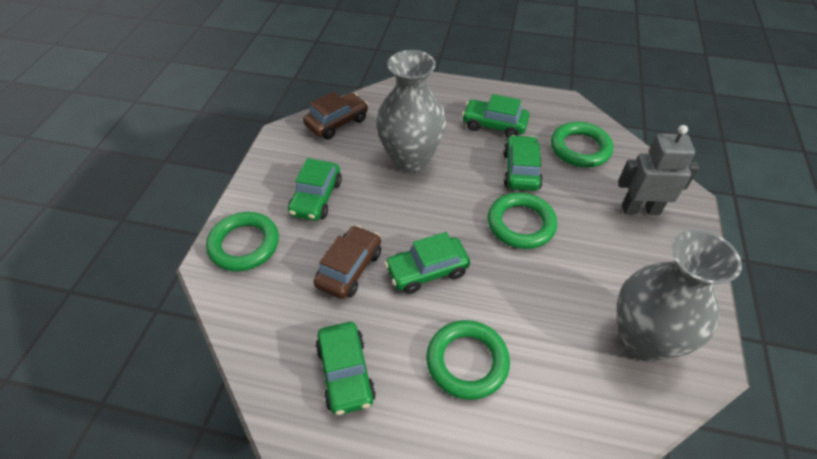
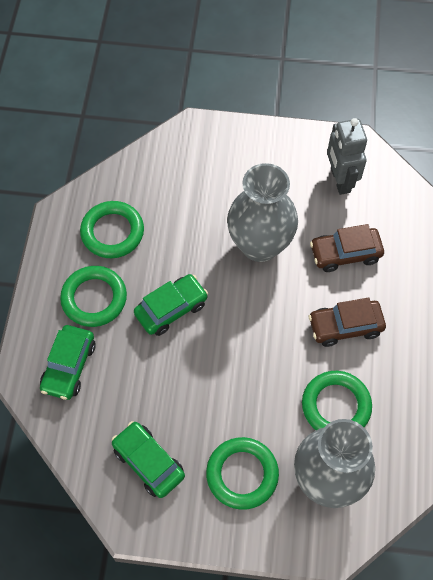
green car: [288,158,342,221] [316,322,376,415] [385,232,470,294] [462,94,530,138] [503,135,543,191] = 5 -> [40,325,96,400] [111,421,185,498] [134,274,208,336] = 3

